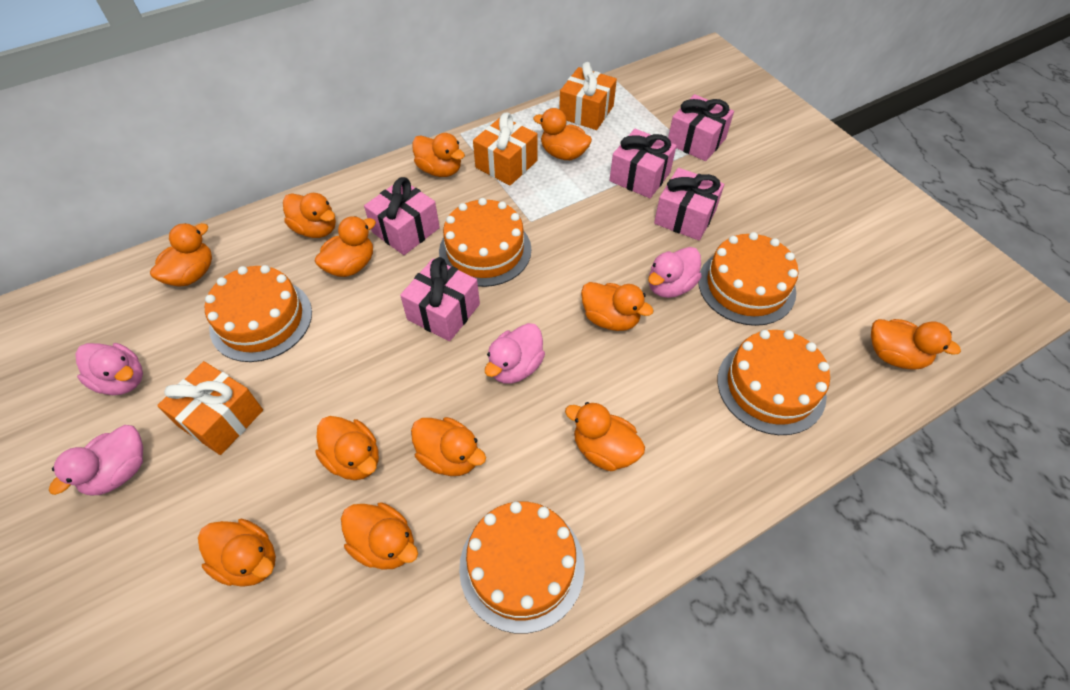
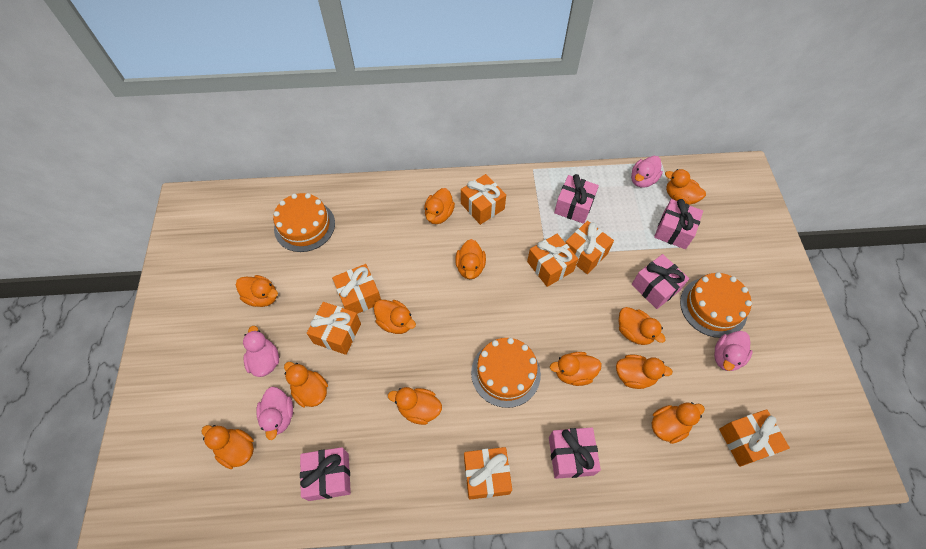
orange cake: [205,265,312,362] [439,198,531,287] [459,501,585,634] [699,232,798,326] [718,330,830,435] = 5 -> [273,193,335,252] [471,338,541,408] [680,272,752,338] = 3
orange gift: [157,361,263,455] [473,113,537,185] [559,62,617,130] = 3 -> [307,302,361,355] [332,264,381,314] [461,174,506,225] [464,447,512,500] [527,234,578,287] [565,221,614,274] [719,409,790,467] = 7

